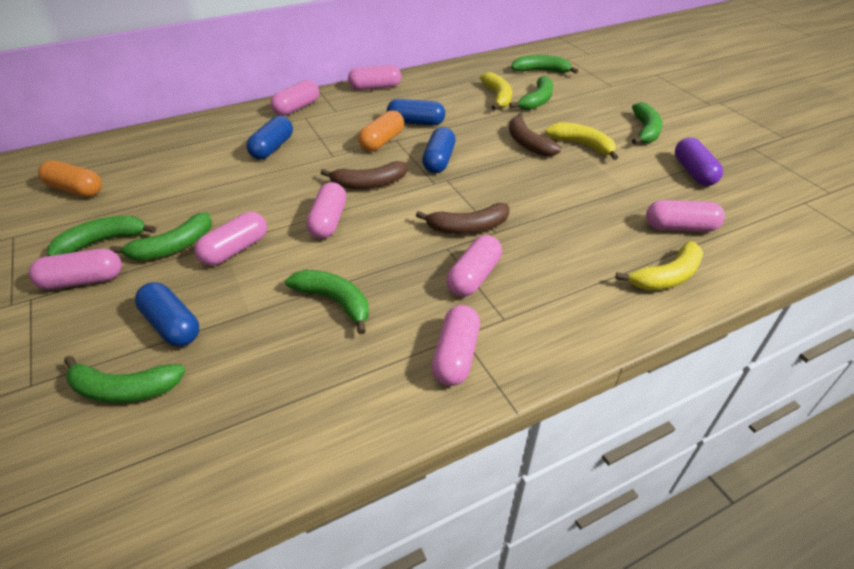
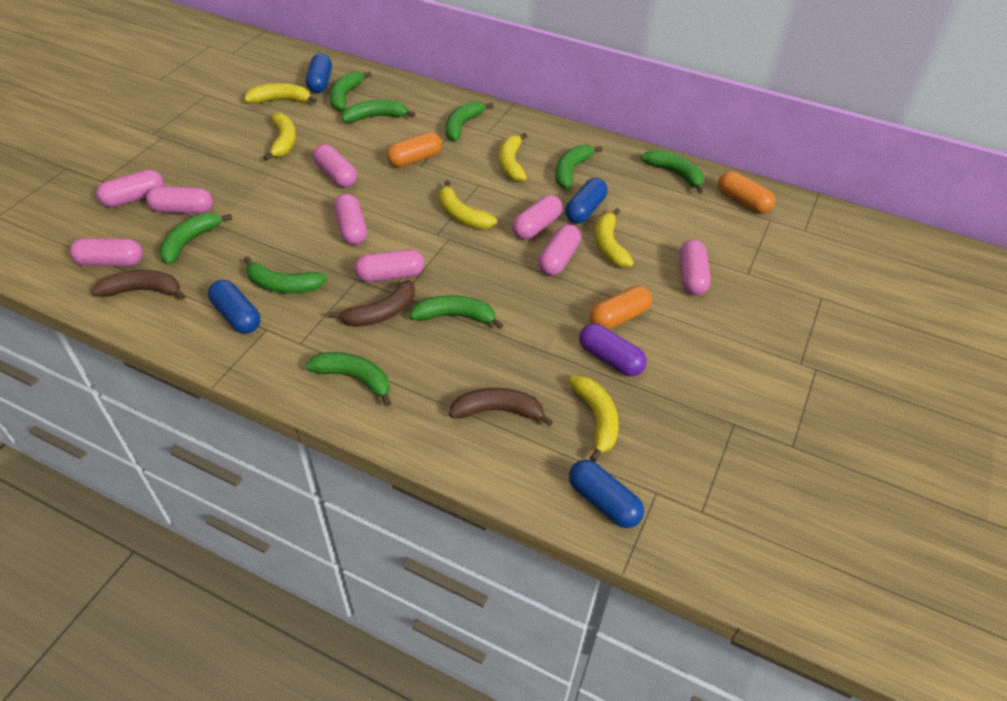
green banana: [47,216,156,256] [64,356,186,403] [110,212,212,261] [285,270,369,334] [509,76,553,110] [511,55,578,74] [632,102,663,144] = 7 -> [159,213,232,265] [244,256,327,294] [305,352,391,406] [330,71,372,111] [342,99,415,123] [410,295,503,329] [445,101,494,141] [555,145,603,189] [641,150,704,193] = 9
orange capsule: [38,160,102,197] [358,110,404,152] = 2 -> [387,132,442,168] [589,286,652,330] [718,171,775,213] = 3
pink capsule: [29,249,122,289] [194,212,267,266] [270,80,319,116] [306,182,346,239] [348,65,401,90] [431,305,480,386] [447,235,502,297] [646,200,725,232] = 8 -> [70,238,143,266] [96,170,164,207] [146,186,213,214] [313,144,357,187] [334,194,367,245] [354,249,424,282] [512,195,563,239] [538,224,581,276] [679,240,711,295] = 9
yellow banana: [480,72,512,110] [545,122,618,160] [616,241,703,290] = 3 -> [244,83,317,104] [263,112,296,161] [439,180,497,229] [499,133,527,182] [569,375,619,462] [595,208,634,268] = 6

